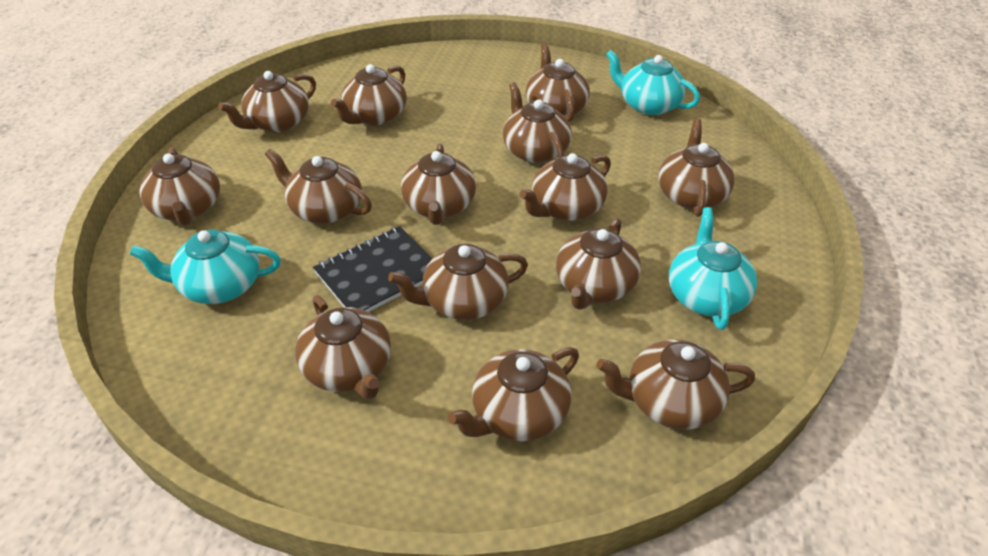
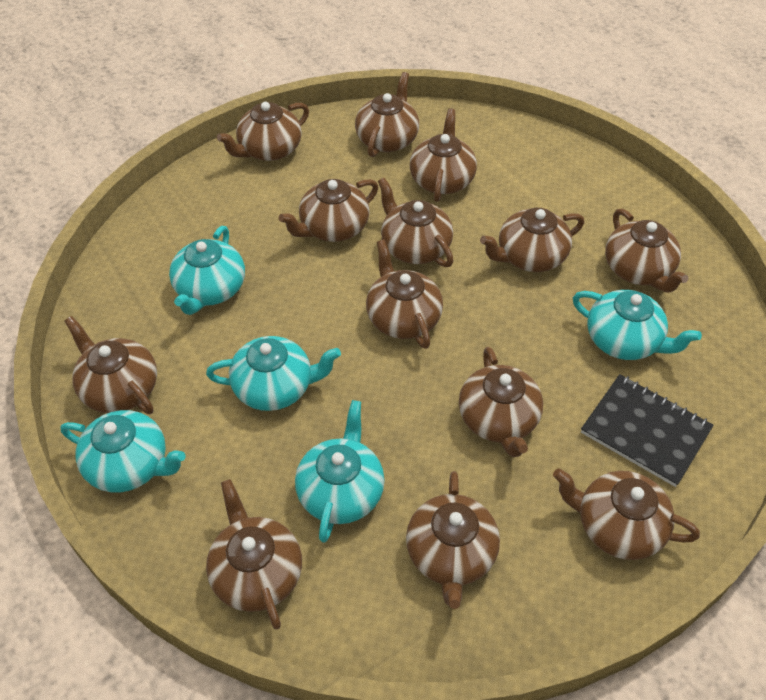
brown teapot: [140,147,220,226] [218,71,316,132] [265,149,372,224] [295,295,391,399] [331,64,407,125] [388,244,528,320] [401,143,476,225] [448,347,579,441] [503,82,572,163] [519,153,611,221] [526,43,590,122] [556,218,641,310] [596,339,755,430] [658,119,735,217] = 14 -> [65,316,157,414] [206,479,302,630] [217,102,309,161] [279,179,378,242] [355,72,419,157] [366,240,443,349] [378,178,453,267] [406,471,500,609] [410,108,477,202] [459,347,543,457] [480,208,584,272] [553,468,700,560] [605,209,689,293] = 13
turquoise teapot: [130,229,281,304] [606,50,700,115] [669,207,758,330] = 3 -> [60,410,186,493] [169,226,245,315] [206,336,341,411] [295,400,385,543] [573,290,702,360] = 5

